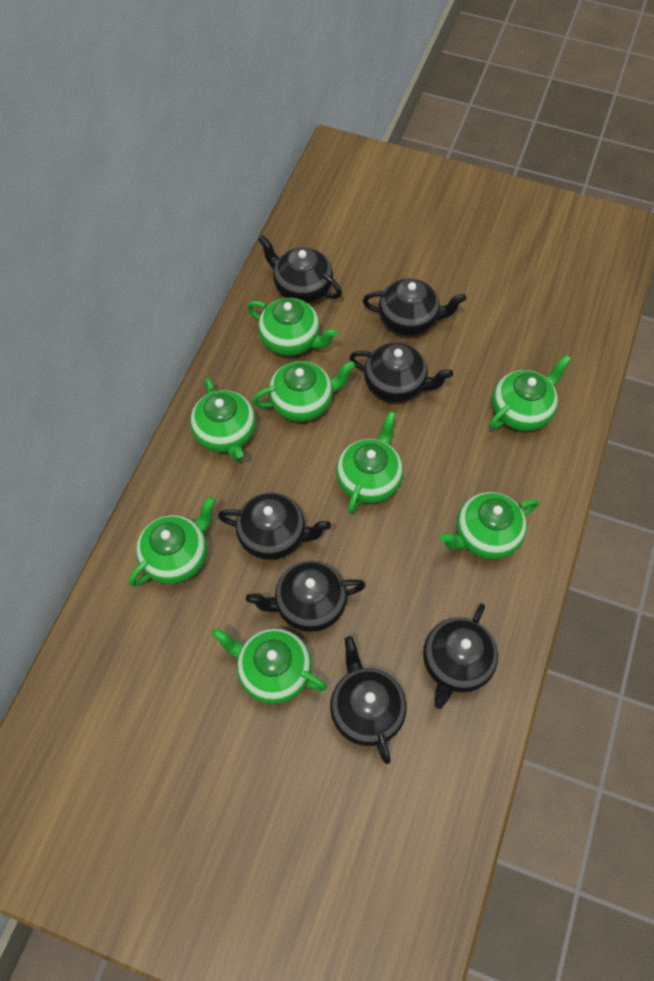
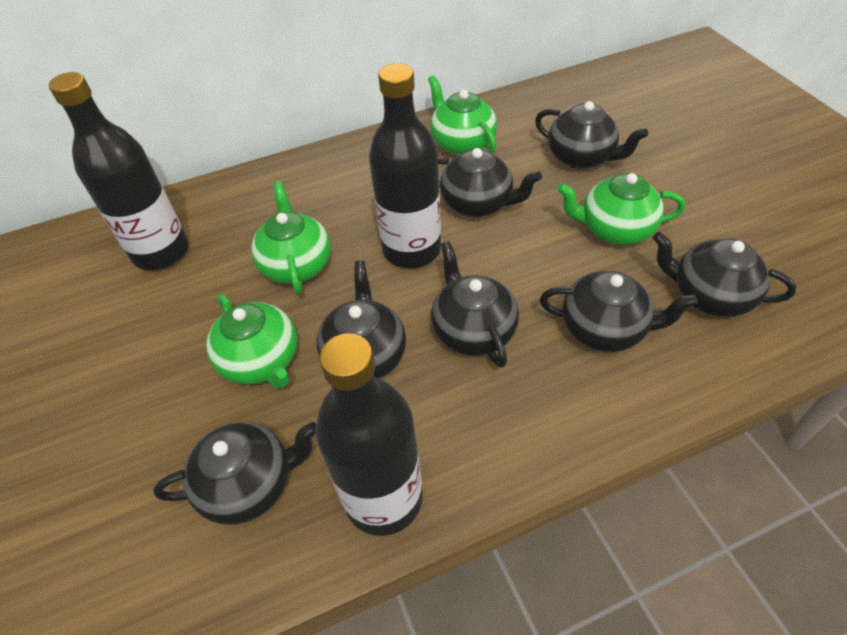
black bottle: none = 0 -> [49,72,188,270] [315,333,423,536] [369,63,441,268] = 3
green teapot: [129,496,216,587] [190,377,256,462] [212,628,327,704] [248,298,338,356] [252,361,356,422] [336,411,403,514] [440,492,538,559] [489,355,571,431] = 8 -> [206,294,297,388] [251,181,331,294] [428,75,497,156] [557,173,685,245] = 4

